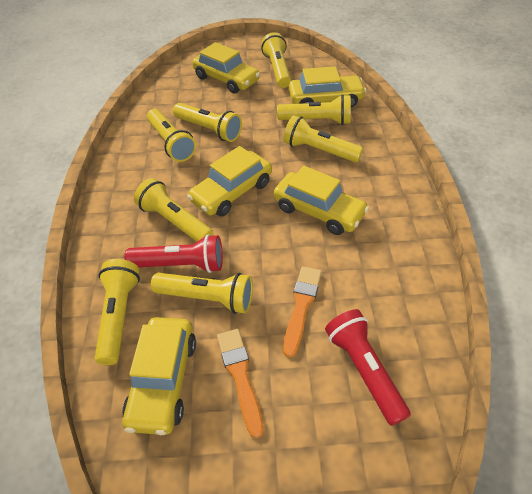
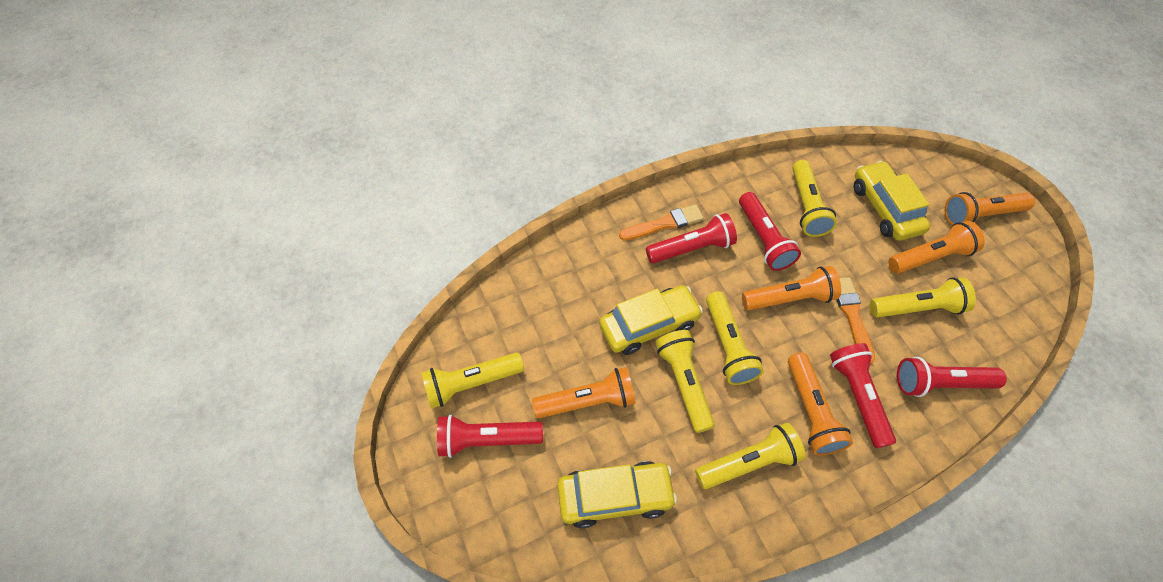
orange flashlight: none = 0 -> [532,367,636,418] [742,266,841,311] [788,353,853,455] [888,221,985,273] [944,192,1035,225] = 5
red flashlight: [124,234,223,273] [325,309,411,426] = 2 -> [437,415,543,458] [646,213,737,263] [739,192,801,271] [830,343,896,448] [897,357,1007,397] = 5
yellow car: [122,317,196,435] [187,146,272,217] [192,42,260,94] [274,166,369,235] [289,66,366,107] = 5 -> [557,461,677,528] [599,285,703,355] [854,161,931,241] = 3
yellow flashlight: [95,259,140,365] [134,178,213,242] [147,109,196,162] [151,273,253,314] [173,103,242,142] [261,32,291,88] [277,94,351,125] [283,115,363,163] = 8 -> [421,353,524,409] [656,330,715,433] [695,423,806,489] [706,291,764,385] [792,160,837,237] [870,277,976,318] = 6

